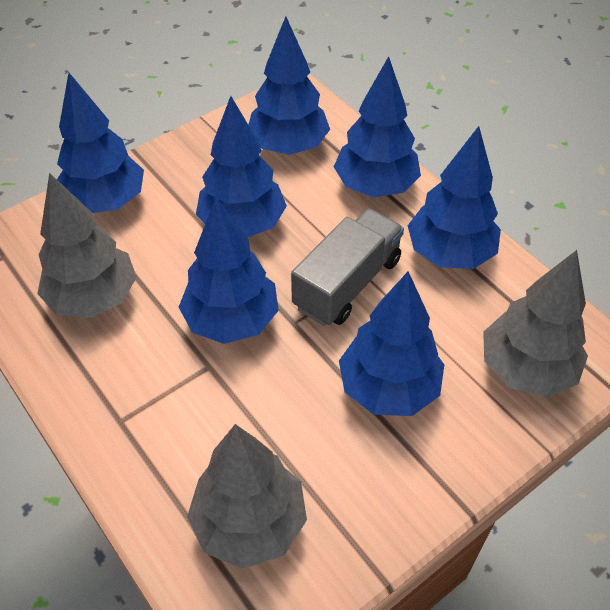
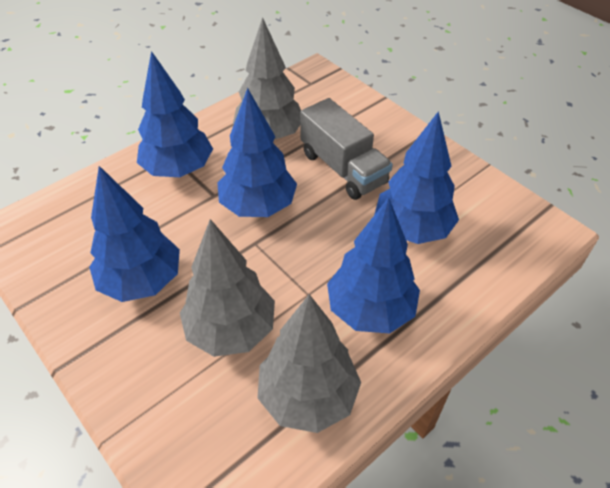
blue tree: [57,73,144,213] [179,198,279,344] [196,96,287,238] [248,16,330,155] [334,56,421,197] [339,271,444,416] [407,126,501,269] = 7 -> [89,166,180,302] [137,51,213,177] [217,88,297,217] [327,197,420,333] [375,111,459,244] = 5

